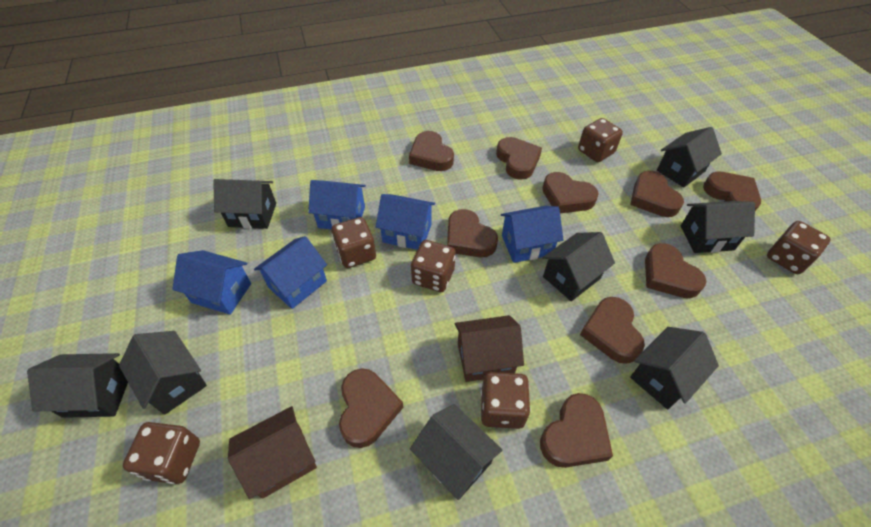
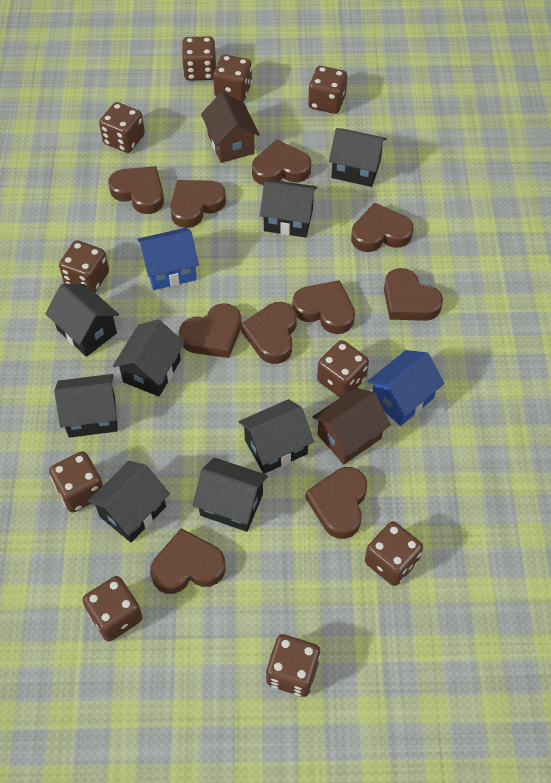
blue house: [172,250,251,315] [254,236,327,309] [308,180,366,230] [376,194,435,250] [501,206,564,263] = 5 -> [137,228,199,290] [368,350,444,426] = 2
brown dice: [123,422,200,484] [331,217,376,268] [411,240,455,292] [481,372,530,429] [578,118,623,162] [767,221,831,274] = 6 -> [49,451,103,513] [59,240,109,293] [82,576,143,642] [99,102,145,153] [182,36,216,81] [213,55,252,102] [266,634,320,697] [308,66,347,114] [317,340,369,398] [365,521,423,586] = 10

